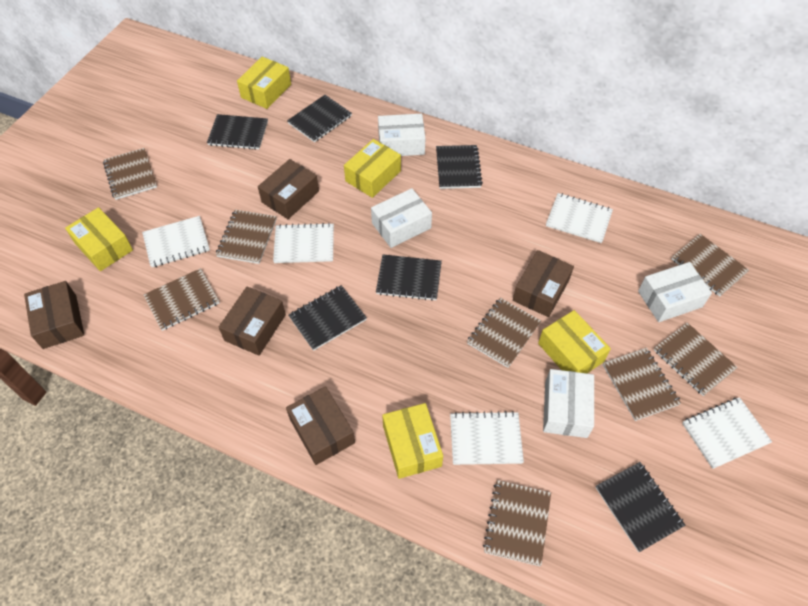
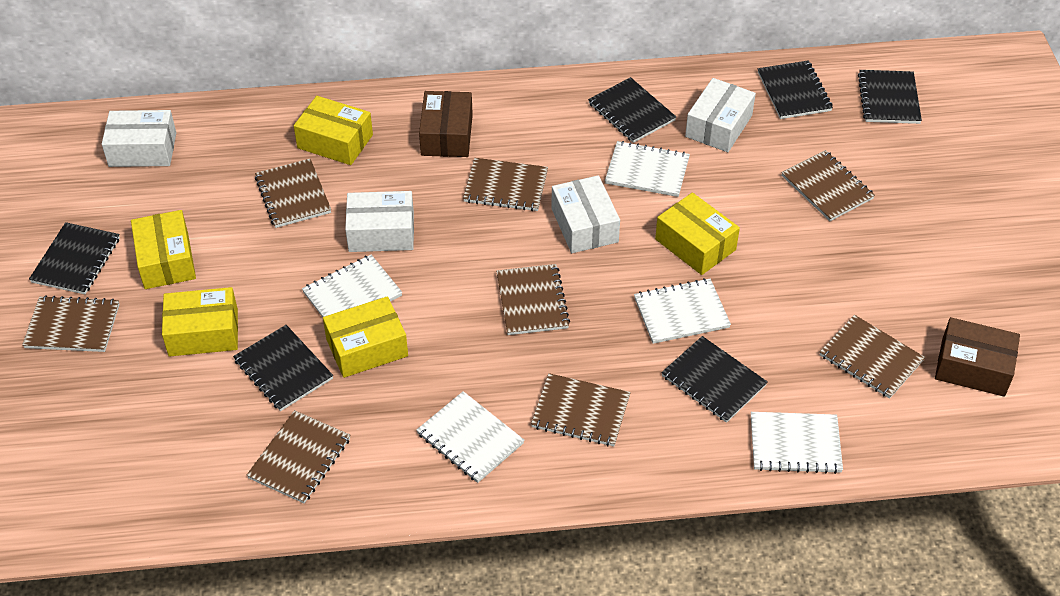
brown box: [24,281,84,349] [219,286,286,356] [258,159,319,219] [286,386,355,465] [513,250,574,317] = 5 -> [419,91,473,157] [935,317,1020,397] = 2

